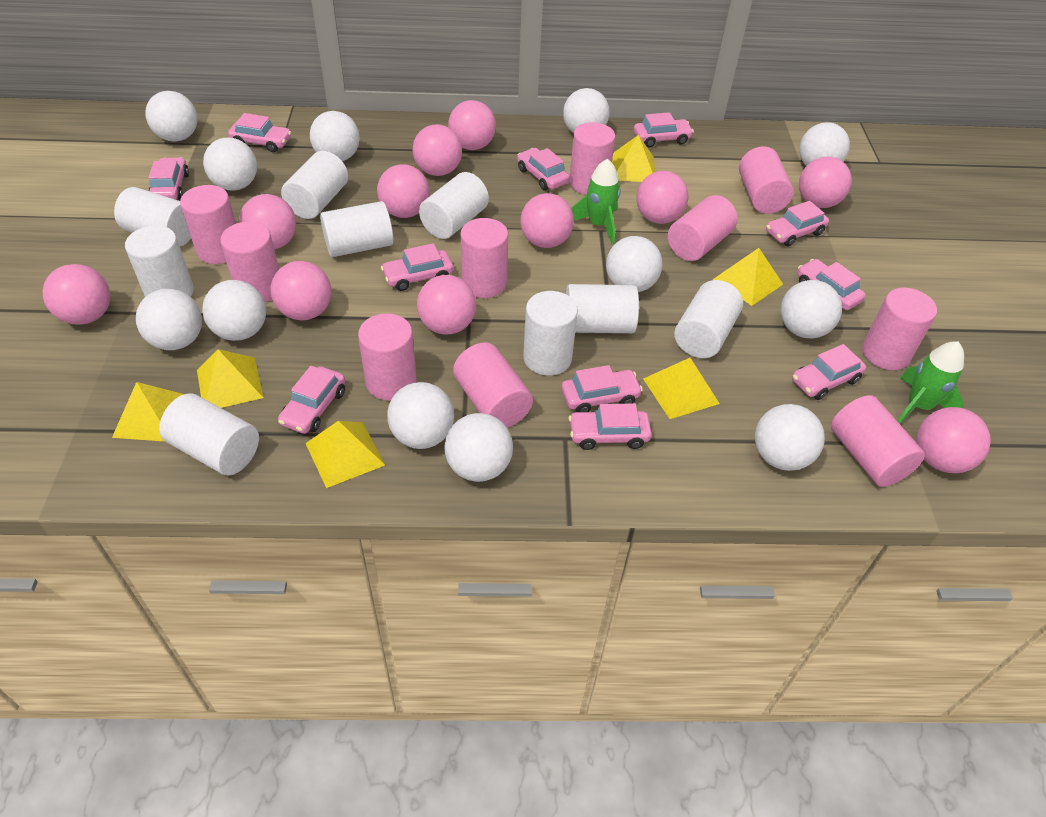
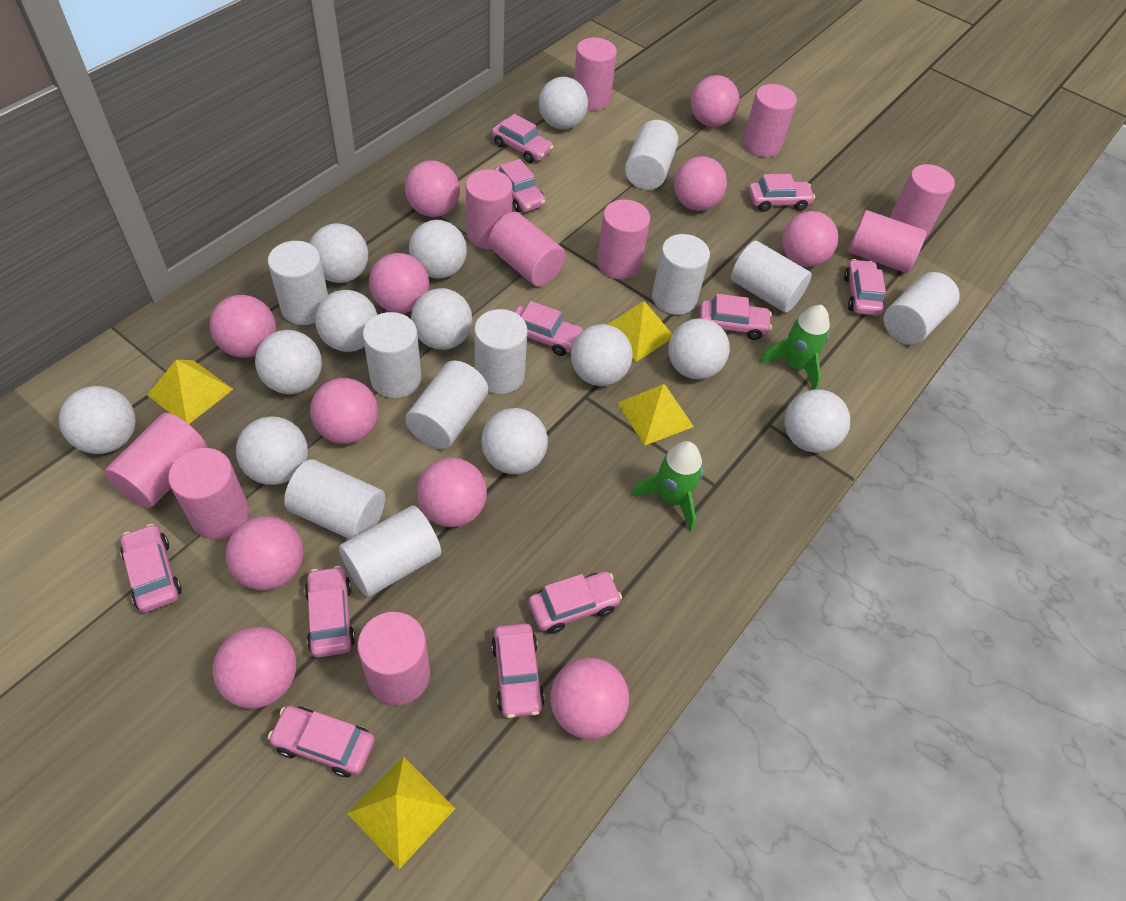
white cylinder: [114,187,191,246] [125,226,194,297] [159,393,259,475] [281,151,348,219] [320,201,393,257] [419,172,489,239] [523,291,578,376] [566,284,639,333] [674,280,743,358] = 9 -> [268,241,328,325] [284,459,385,539] [339,506,441,597] [363,312,421,398] [405,361,488,449] [474,309,527,394] [625,120,678,190] [652,234,710,315] [731,241,812,313] [883,272,960,345] = 10
yellow pyramid: [112,382,184,442] [197,349,264,408] [305,421,385,488] [612,135,655,182] [643,358,720,419] [713,248,783,306] = 6 -> [147,360,233,424] [347,756,456,869] [607,301,672,362] [617,384,694,446] = 4

